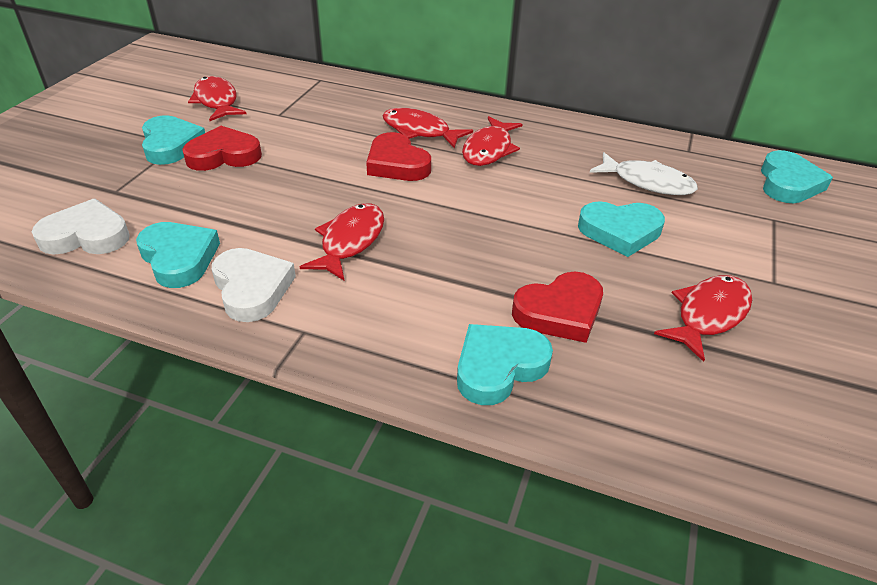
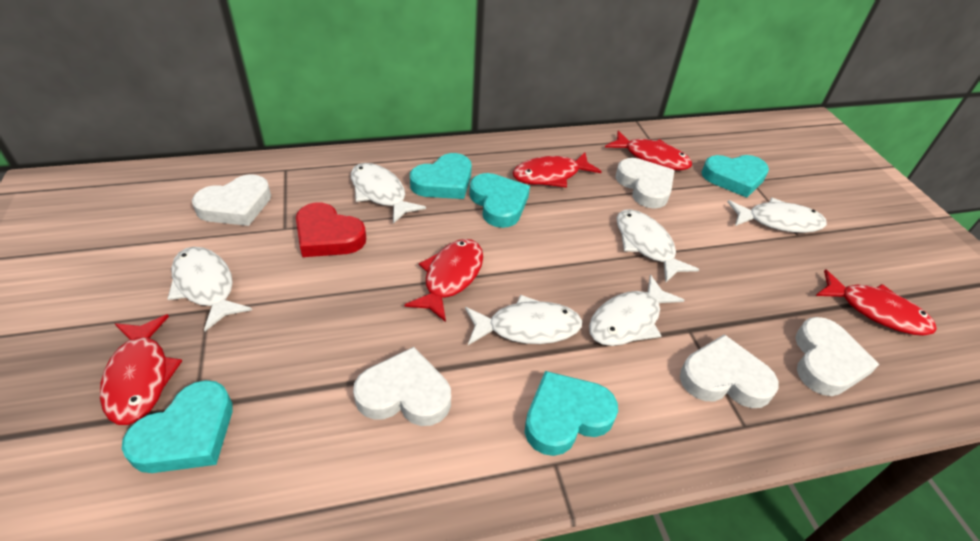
red heart: [182,126,262,171] [366,132,431,181] [512,271,603,343] = 3 -> [296,202,366,257] = 1
white fish: [590,152,698,195] = 1 -> [167,247,252,331] [351,163,426,224] [465,295,582,345] [589,275,685,346] [617,209,699,283] [727,198,827,233] = 6
white heart: [32,199,130,255] [212,248,296,322] = 2 -> [192,174,271,226] [353,347,451,426] [616,158,675,209] [680,334,779,408] [795,317,880,396] = 5

